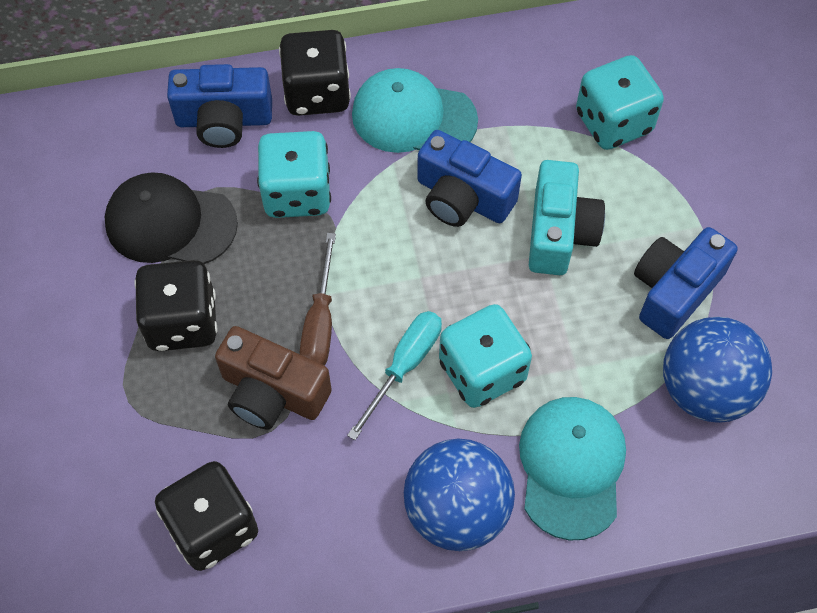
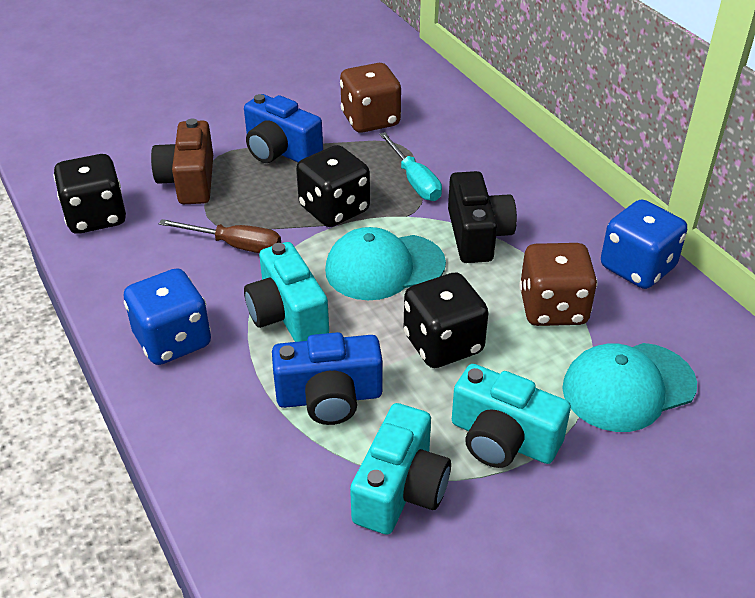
black camera: none = 0 -> [448,171,517,263] = 1
black cap: [105,172,238,264] = 1 -> none = 0
blue ball: [404,439,515,551] [663,317,772,423] = 2 -> none = 0
blue camera: [167,64,272,148] [417,130,522,227] [634,227,738,339] = 3 -> [244,94,323,163] [272,332,383,425] = 2
blue dice: none = 0 -> [124,268,211,365] [601,199,687,289] = 2
brown dice: none = 0 -> [340,63,401,133] [519,243,598,326] = 2
turquoise camera: [529,160,605,275] = 1 -> [244,242,329,342] [350,403,451,535] [452,364,571,468] = 3
turquoise dice: [257,131,331,218] [439,304,532,408] [576,55,664,150] = 3 -> none = 0

